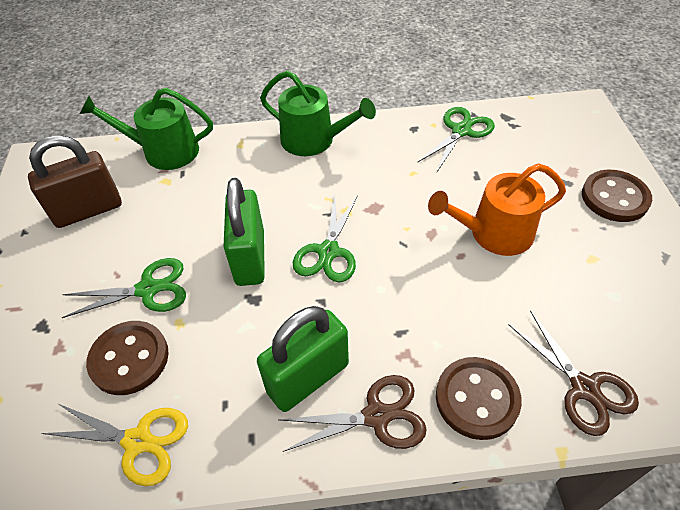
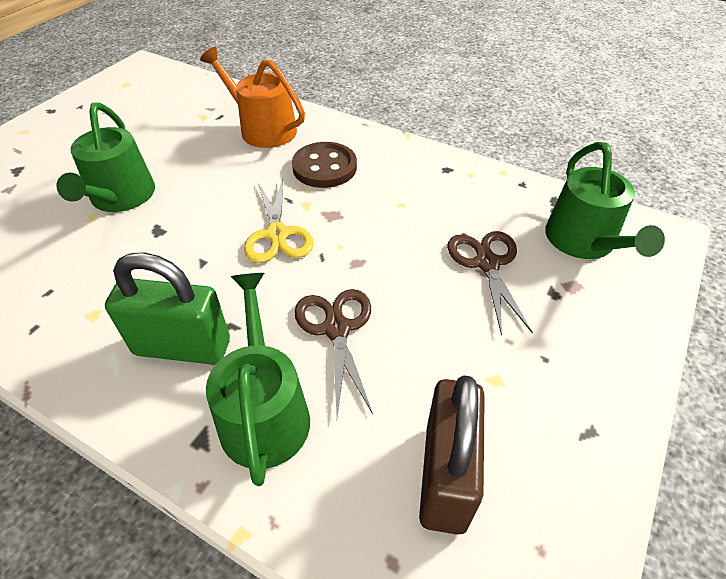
brown button: [86,321,169,395] [436,357,522,440] [582,170,652,222] = 3 -> [292,142,357,188] = 1
green padlock: [223,178,265,286] [257,306,349,412] = 2 -> [105,252,230,365] = 1
green scissors: [61,258,186,318] [293,195,358,283] [417,107,495,172] = 3 -> none = 0
green watering can: [80,88,213,170] [260,71,376,156] = 2 -> [57,102,155,212] [206,273,310,486] [545,142,665,259] = 3

